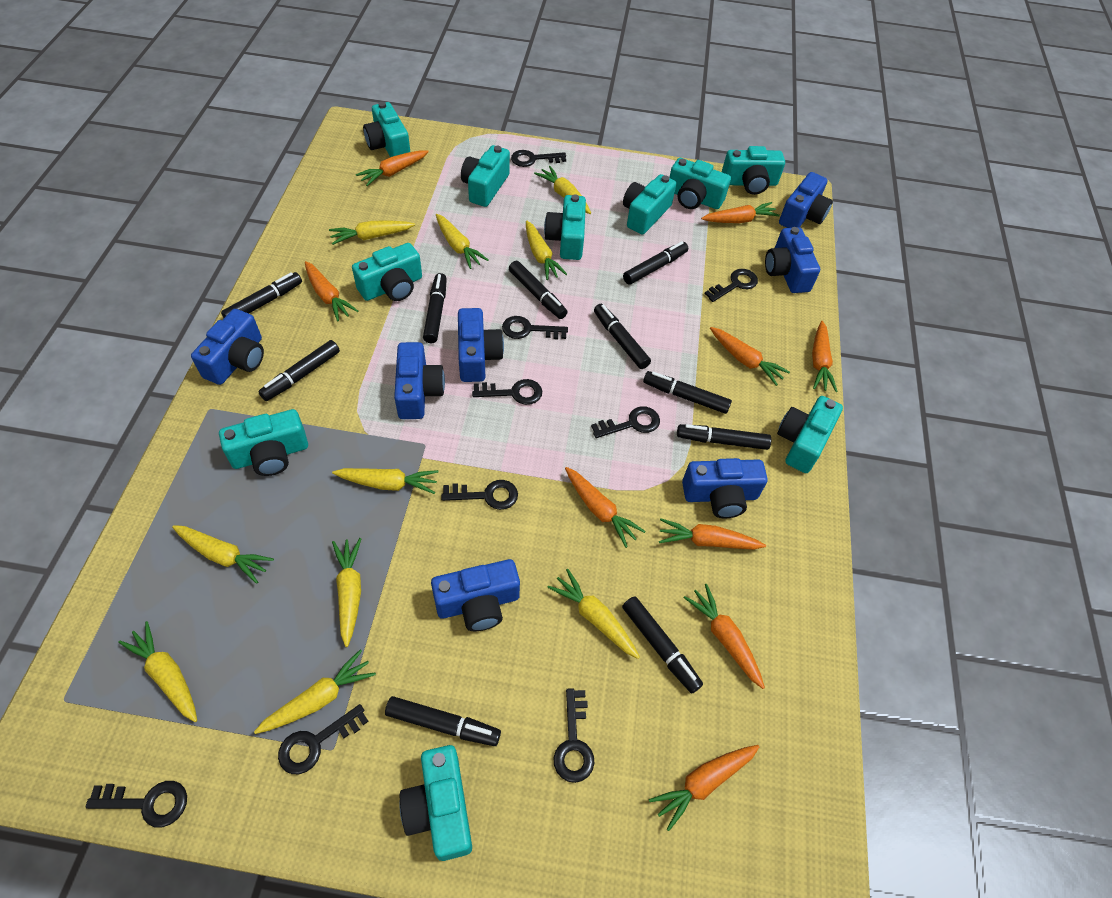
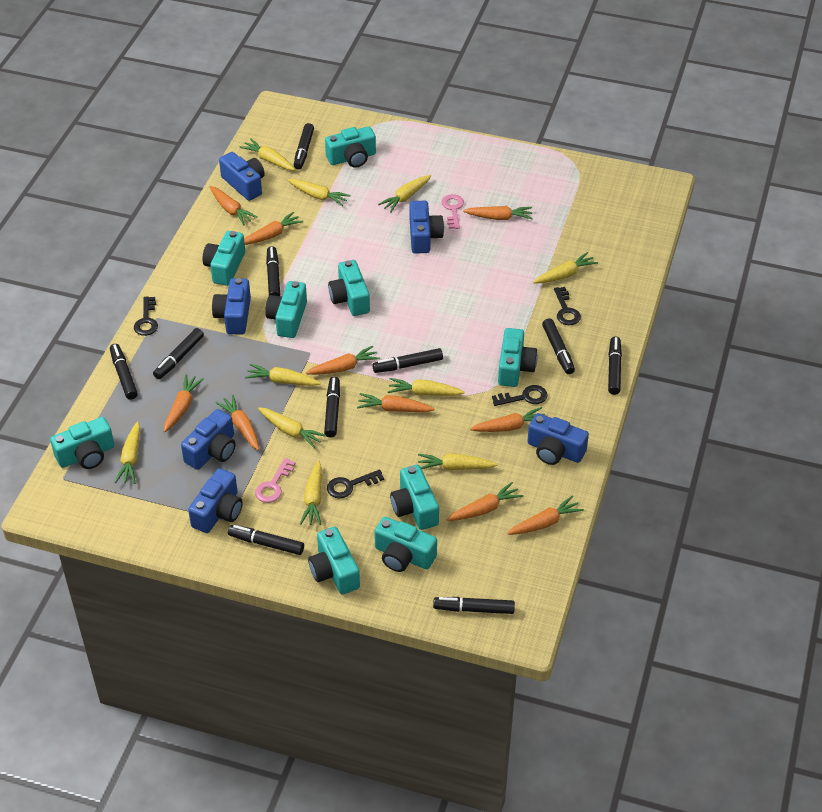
black key: [85,781,187,827] [278,704,369,774] [441,480,518,510] [472,379,542,405] [502,316,568,339] [511,150,566,167] [554,688,594,783] [591,406,660,438] [704,269,758,302] = 9 -> [134,296,158,336] [327,469,384,498] [492,385,548,406] [554,287,581,325] = 4
blue camera: [191,309,264,385] [394,342,445,419] [431,559,520,631] [458,308,504,382] [682,458,768,518] [765,227,820,293] [779,172,833,228] = 7 -> [181,409,236,470] [188,468,243,533] [212,278,251,335] [219,152,265,201] [410,201,444,254] [527,413,589,465] = 6
orange carrot: [305,261,358,321] [356,150,429,186] [565,467,646,548] [649,745,759,831] [659,518,766,550] [684,584,765,689] [701,202,780,223] [710,327,790,386] [812,321,838,392] = 9 -> [164,374,204,432] [210,186,258,226] [215,395,259,450] [244,212,303,245] [306,346,380,375] [357,393,435,412] [447,482,523,521] [463,206,533,220] [470,407,545,432] [507,496,584,535] = 10
pink key: none = 0 -> [255,458,296,503] [441,194,464,229] = 2
turquoise camera: [219,409,308,476] [352,243,422,301] [363,102,410,157] [399,745,472,861] [461,145,510,207] [544,194,586,260] [623,174,676,235] [669,158,731,209] [722,146,785,195] [777,396,843,473] = 10 -> [50,417,114,469] [202,231,245,286] [265,281,307,338] [308,527,360,594] [325,126,376,168] [328,260,370,316] [374,517,437,572] [390,465,439,530] [498,328,538,387] = 9

